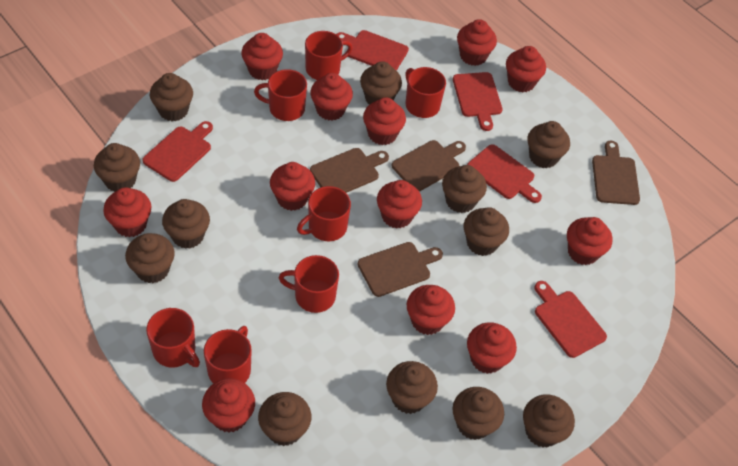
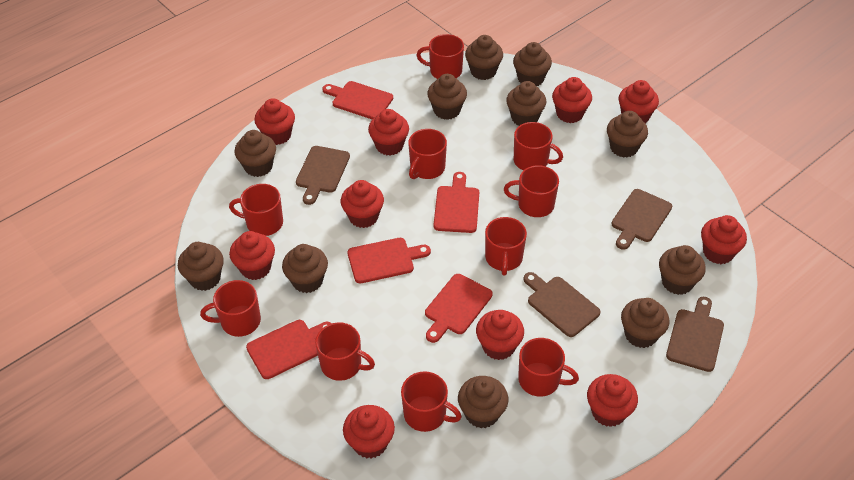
brown cupcake: [94,143,140,192] [125,233,175,283] [150,73,193,121] [162,199,210,249] [258,392,311,446] [360,61,402,104] [386,361,438,414] [442,165,487,213] [453,387,504,440] [464,207,509,256] [523,394,575,448] [527,121,570,168] = 12 -> [178,242,224,291] [234,130,276,177] [282,244,328,293] [427,74,467,120] [458,376,508,428] [465,35,503,80] [506,81,546,126] [513,42,552,86] [607,111,648,158] [621,298,670,348] [659,245,706,295] = 11
red cupcake: [103,187,151,237] [202,379,255,433] [241,33,283,80] [270,162,315,211] [310,73,353,121] [363,97,406,145] [377,180,422,229] [407,285,455,335] [457,19,497,66] [467,322,517,374] [506,46,546,92] [567,217,612,265] = 12 -> [229,231,275,280] [254,98,295,145] [341,180,384,228] [343,405,395,459] [368,109,409,156] [476,310,524,360] [552,77,592,123] [587,374,638,427] [619,80,659,124] [701,215,747,264] = 10
red mug: [146,308,200,367] [204,326,252,384] [254,69,307,121] [279,255,339,313] [297,186,351,241] [305,31,353,80] [406,67,446,118] = 7 -> [200,280,261,337] [229,184,283,236] [315,322,375,381] [401,371,462,432] [408,129,447,179] [416,34,464,79] [485,217,527,276] [504,165,559,217] [514,122,563,171] [518,338,579,397] = 10

